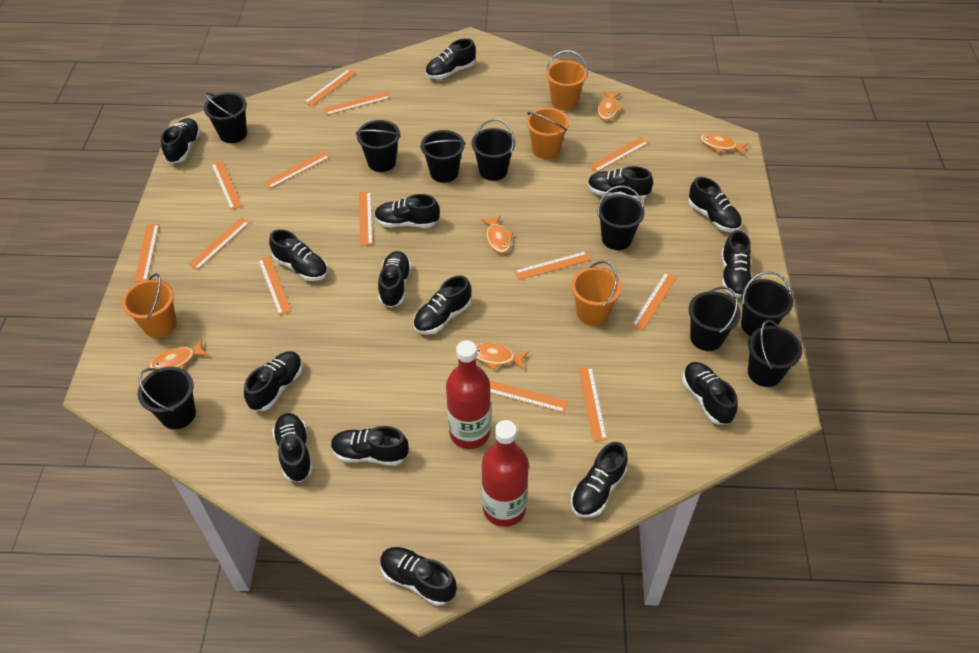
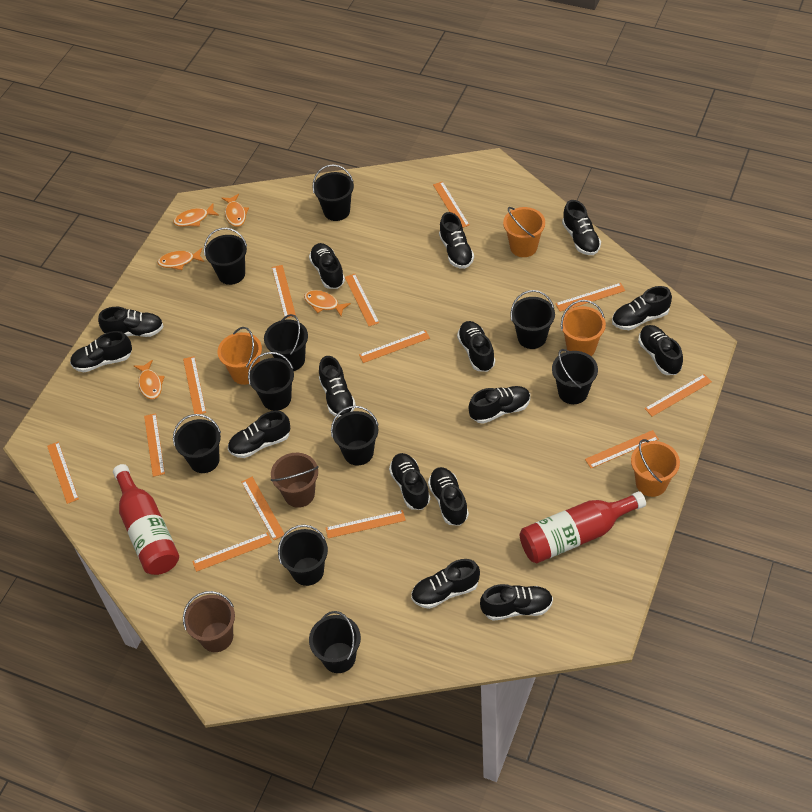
black bucket: [138,367,196,429] [204,92,247,143] [356,120,401,172] [420,130,465,183] [471,119,515,181] [597,186,645,250] [689,287,741,351] [741,271,793,336] [748,320,802,387] = 9 -> [173,414,221,473] [204,228,247,285] [248,352,294,411] [264,314,308,371] [278,525,328,586] [309,611,361,673] [312,164,354,221] [331,406,378,465] [510,290,555,349] [552,349,598,404] = 10
brown bucket: none = 0 -> [183,591,235,652] [271,453,319,508] = 2

